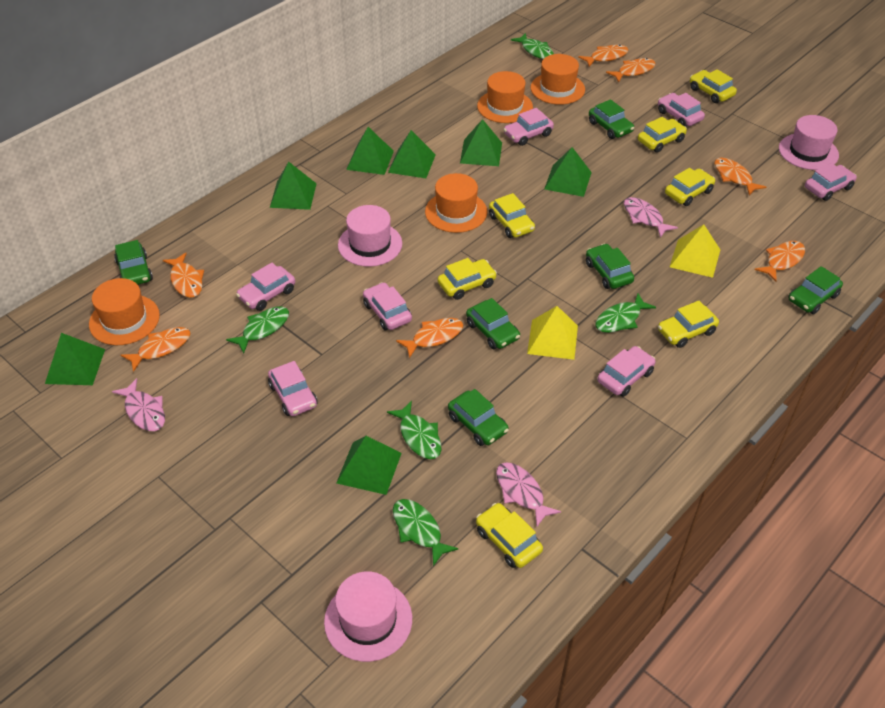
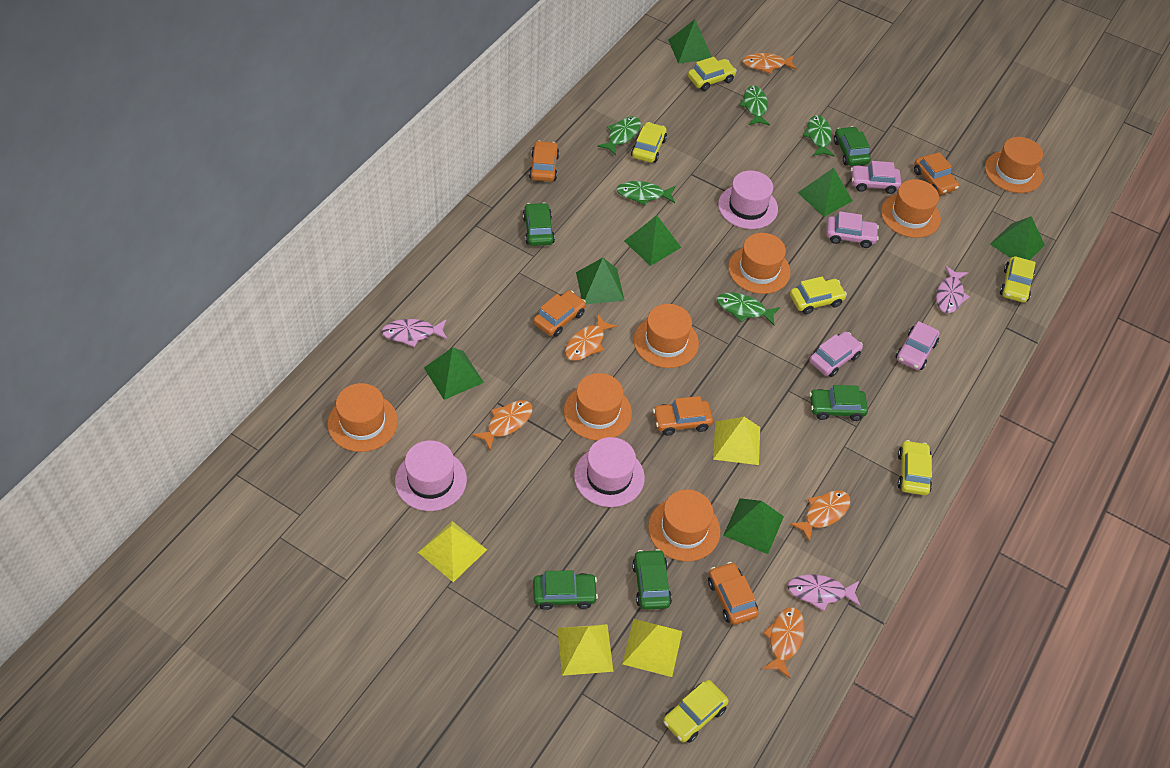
green car: [114,240,153,285] [448,389,509,446] [466,298,520,349] [586,244,634,289] [589,99,634,139] [788,266,843,314] = 6 -> [523,203,555,246] [533,570,598,610] [632,549,672,610] [809,385,868,421] [834,126,871,166] = 5
orange car: none = 0 -> [529,141,560,182] [533,290,586,337] [653,396,713,435] [708,562,759,625] [914,152,959,195] = 5
orange fish: [121,327,191,372] [163,253,204,298] [396,318,463,358] [578,45,628,67] [606,58,656,83] [714,157,766,196] [755,241,805,281] = 7 -> [472,400,533,450] [565,314,617,361] [742,53,797,74] [762,607,805,679] [790,490,850,542] = 5
orange hat: [89,278,160,345] [425,173,487,233] [477,71,533,123] [531,54,585,105] = 4 -> [328,383,398,452] [564,373,632,441] [634,304,699,368] [648,490,720,561] [728,233,791,294] [881,179,941,238] [985,137,1043,193] = 7
pink car: [236,263,295,311] [268,361,318,416] [363,282,412,330] [504,108,554,146] [597,346,655,397] [658,93,705,127] [805,163,857,201] = 7 -> [809,331,863,377] [826,211,879,248] [851,161,901,194] [896,321,940,370] = 4
yellow car: [438,258,497,300] [476,503,543,568] [489,193,535,238] [638,117,687,153] [658,300,719,348] [665,168,715,206] [690,69,737,103] = 7 -> [631,122,667,163] [663,680,729,743] [688,57,737,91] [790,276,847,314] [898,440,932,495] [1000,256,1036,303] = 6
yellow pyramid: [527,306,578,360] [670,224,720,278] = 2 -> [418,521,487,582] [557,624,613,676] [622,619,682,677] [713,417,760,465] = 4

